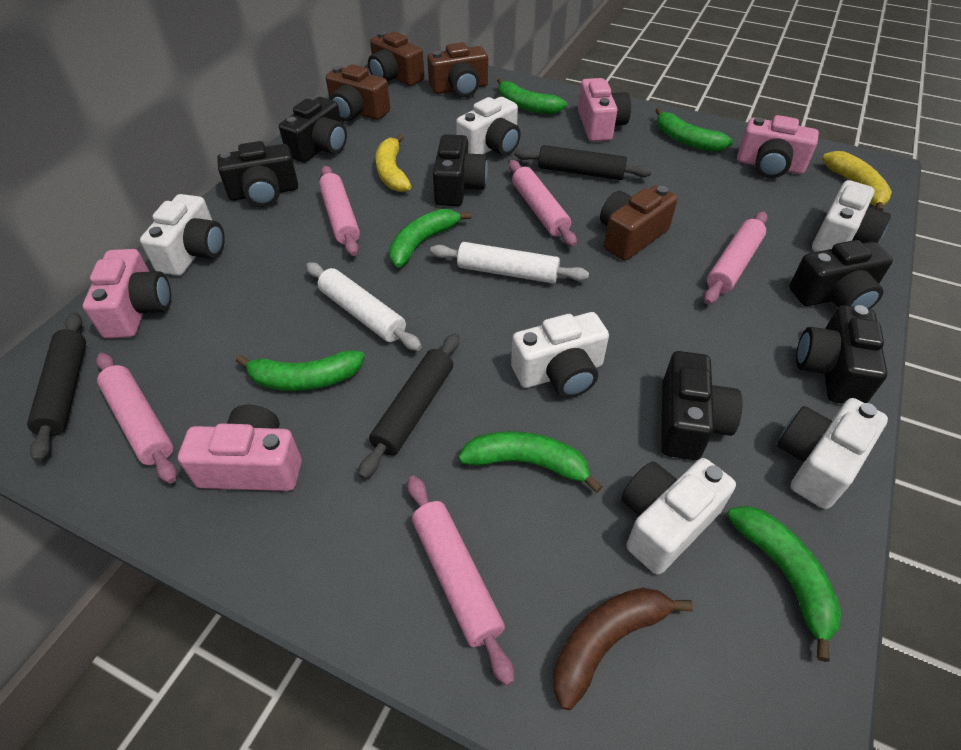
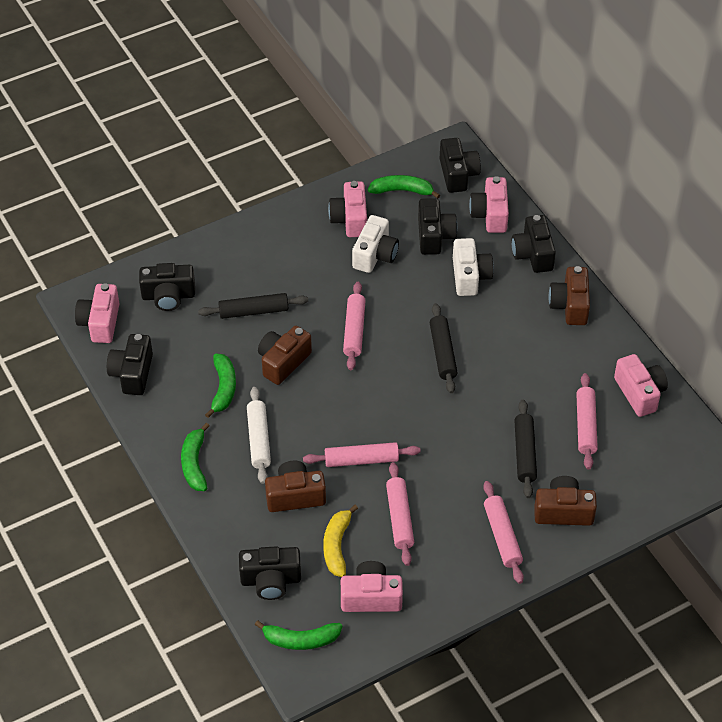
brown banana: [553,587,693,710] = 1 -> none = 0
green banana: [236,350,365,391] [389,209,471,268] [458,431,603,493] [497,78,567,114] [655,108,733,152] [727,506,841,662] = 6 -> [181,423,210,491] [205,354,236,418] [255,620,342,650] [368,175,440,199] = 4
pink camera: [83,249,171,339] [178,405,302,491] [578,78,631,142] [737,115,819,178] = 4 -> [75,283,120,343] [328,181,367,237] [341,561,403,612] [469,176,509,233] [614,354,668,417] = 5
white camera: [140,194,225,276] [456,97,521,156] [511,312,609,398] [621,458,736,575] [777,398,888,509] [812,180,891,252] = 6 -> [352,215,399,273] [453,238,494,296] = 2
white rolling pin: [306,262,422,351] [430,242,589,284] = 2 -> [247,387,271,484] = 1
yellow banana: [375,134,411,192] [822,151,892,211] = 2 -> [323,505,358,577] = 1

